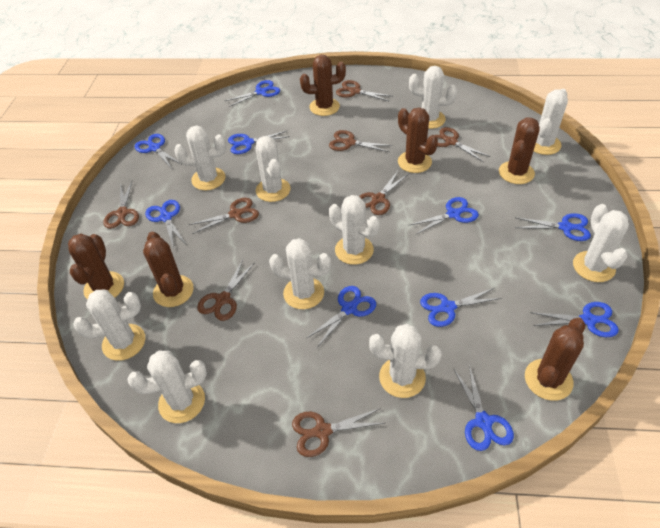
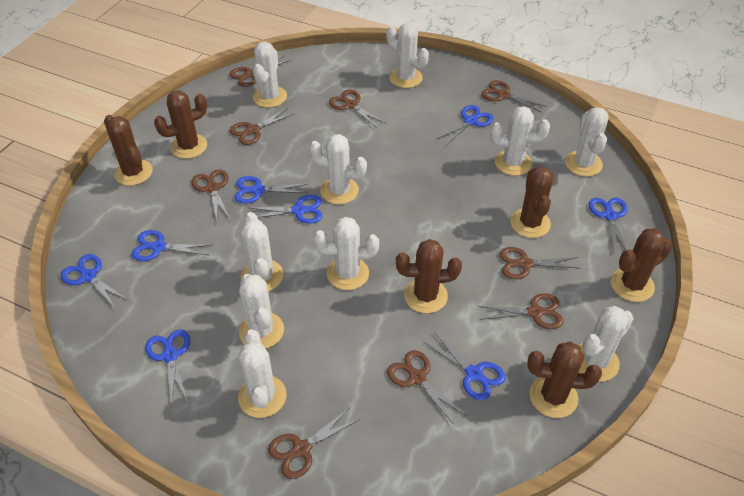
blue scissors: [135,134,181,169] [145,200,186,249] [225,80,280,107] [228,131,290,154] [307,286,376,348] [410,197,479,234] [420,288,502,327] [454,365,514,451] [515,213,591,241] [530,302,619,337] = 10 -> [61,254,128,309] [132,230,213,261] [145,329,190,408] [235,176,308,204] [247,195,322,224] [424,332,506,400] [437,105,494,146] [589,198,627,251] = 8
brown scissors: [103,181,139,229] [188,198,259,234] [197,260,255,321] [292,408,385,457] [329,130,392,152] [336,80,391,101] [359,171,408,215] [435,127,491,162] = 8 -> [191,169,231,221] [229,56,290,87] [230,108,295,145] [268,408,360,479] [329,89,385,128] [387,350,466,425] [477,293,564,329] [481,80,547,113] [499,247,581,279] = 9

